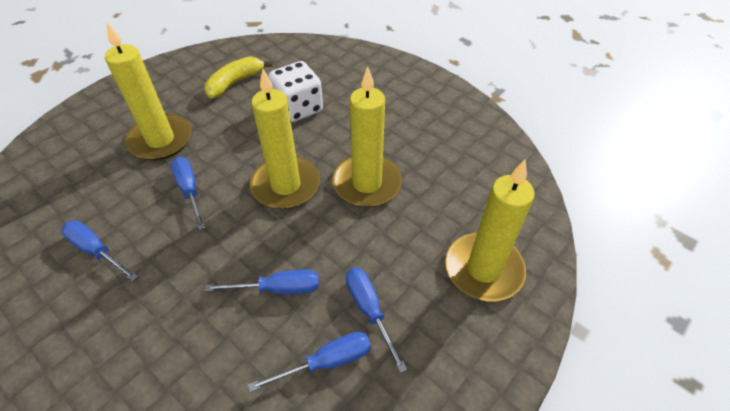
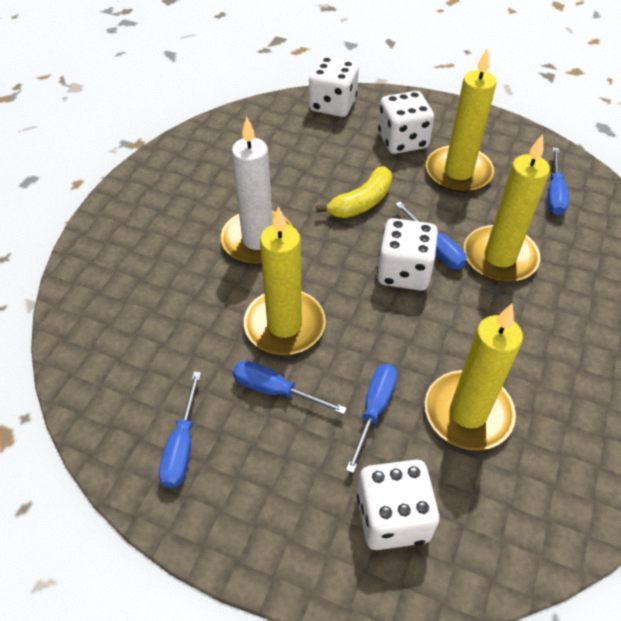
white candle: none = 0 -> [221,117,292,264] = 1
white dice: [268,61,323,122] = 1 -> [309,56,359,117] [357,460,440,550] [377,218,438,291] [378,91,434,154] = 4

